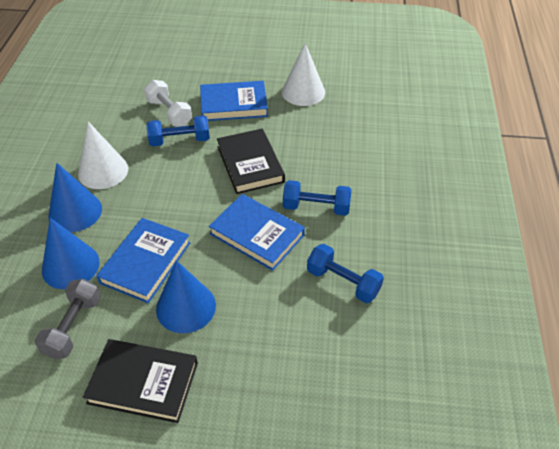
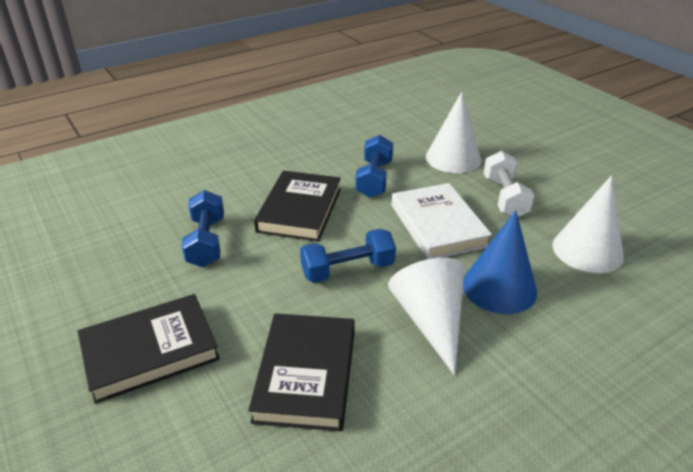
black book: [83,339,198,423] [217,128,285,194] = 2 -> [78,294,220,404] [248,313,355,431] [254,171,341,241] = 3
blue book: [96,218,190,303] [200,81,268,121] [209,194,305,271] = 3 -> none = 0
blue cone: [42,218,99,289] [48,163,102,232] [156,260,216,333] = 3 -> [463,210,537,314] = 1
grey dumbbell: [35,279,101,359] = 1 -> none = 0
white book: none = 0 -> [392,183,492,259] = 1
white cone: [78,121,128,189] [282,43,325,106] = 2 -> [388,258,465,375] [426,92,481,173] [553,175,624,273] = 3

